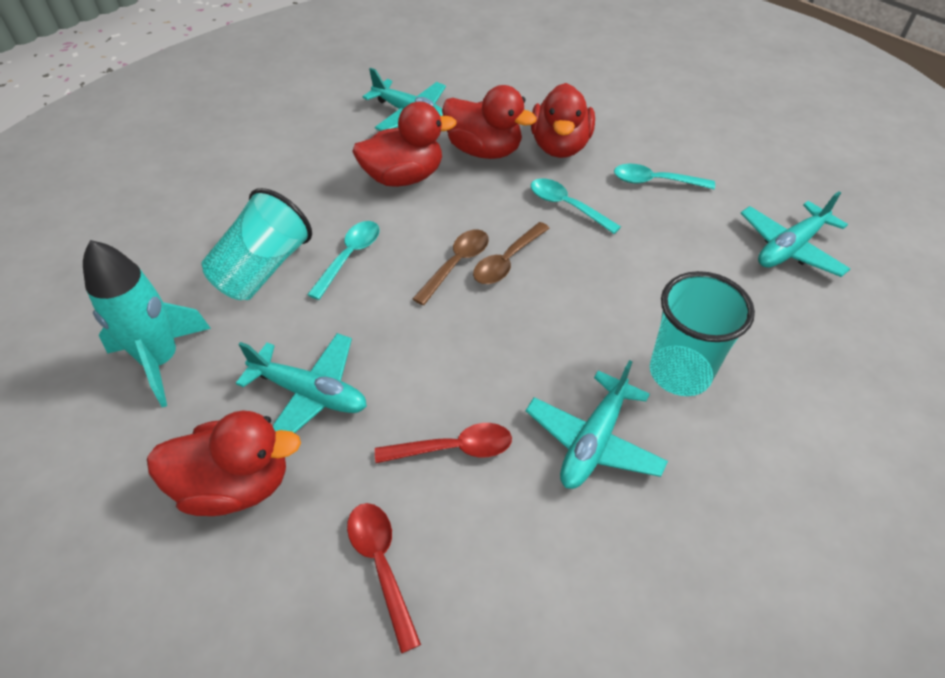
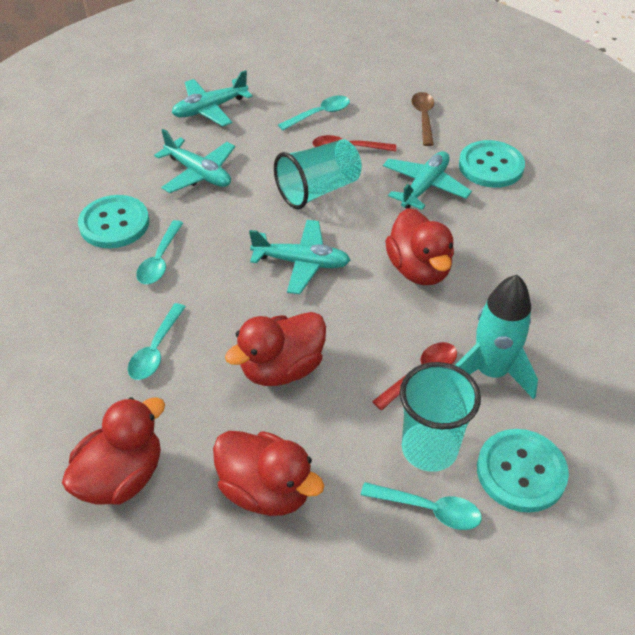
brown spoon: [413,230,489,305] [473,222,550,284] = 2 -> [412,92,434,146] = 1
turquoise button: none = 0 -> [78,195,149,248] [459,140,525,188] [477,429,569,513] = 3
turquoise spoon: [307,221,380,300] [531,178,621,234] [614,164,715,189] = 3 -> [128,303,185,380] [136,220,183,284] [278,96,350,130] [361,482,482,530] = 4

